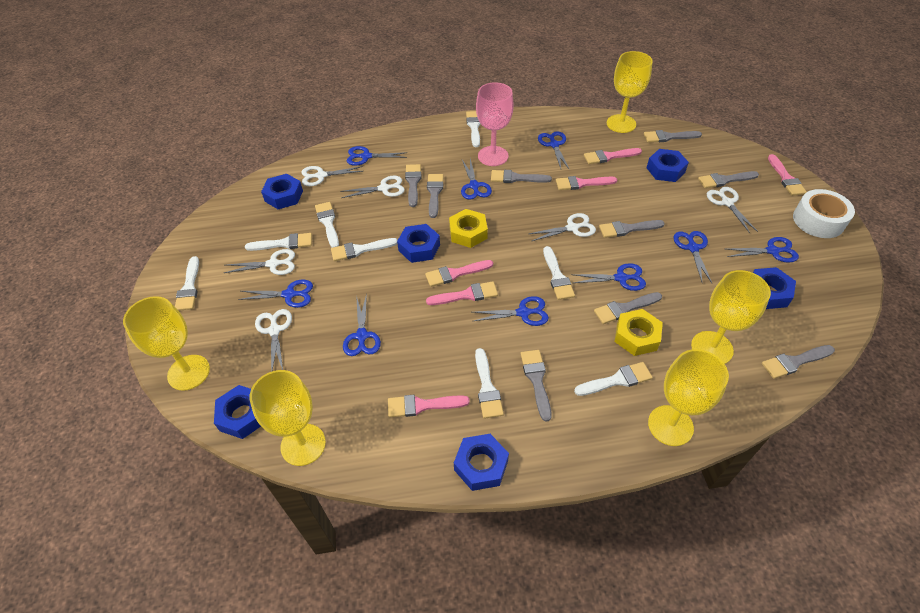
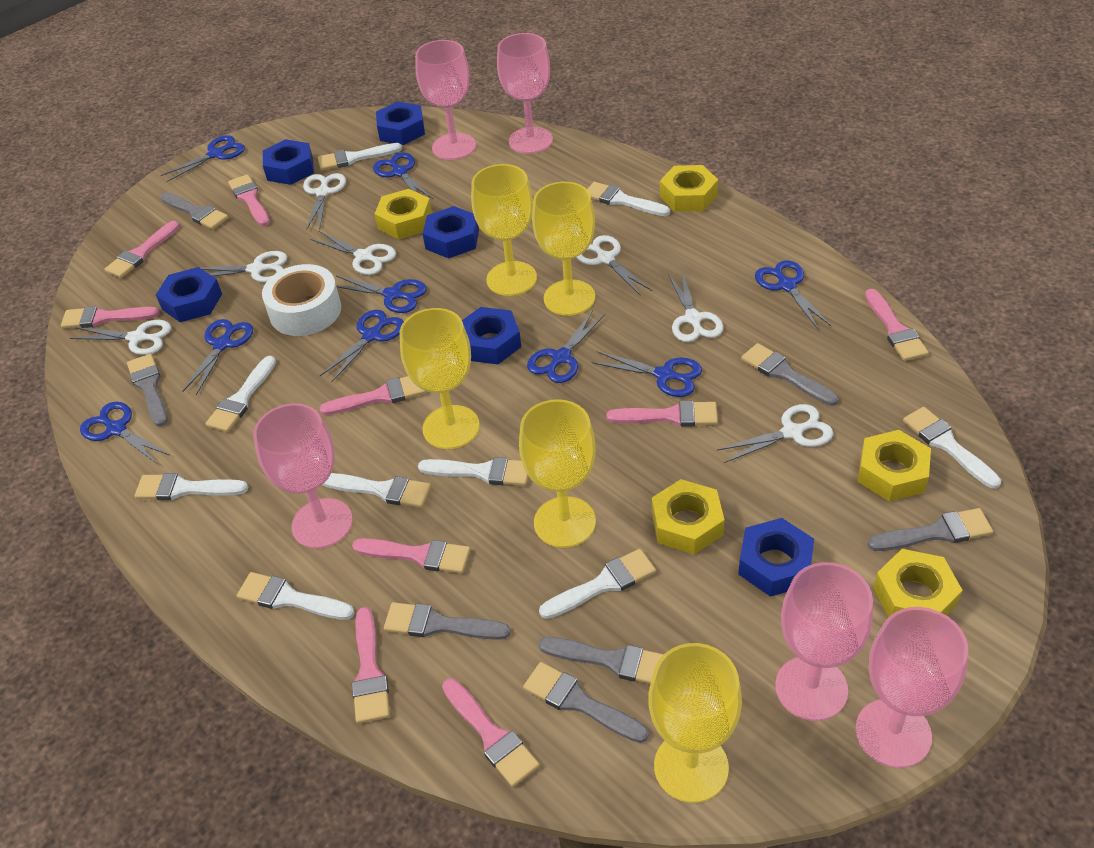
grey brush: [405,164,421,207] [427,174,443,218] [491,170,552,183] [521,350,551,422] [594,292,662,324] [599,220,665,238] [644,130,702,142] [698,171,759,188] [762,345,835,379] = 9 -> [127,354,168,427] [160,192,229,230] [384,602,511,640] [523,662,649,743] [539,637,664,684] [741,343,839,406] [868,508,993,551] = 7
pink brush: [388,395,470,417] [425,260,493,287] [426,281,498,305] [556,176,617,190] [584,148,642,164] [768,154,807,196] = 6 -> [61,306,160,329] [105,221,179,278] [228,174,270,226] [319,376,426,415] [352,538,471,574] [352,607,390,724] [442,678,540,787] [607,401,718,427] [865,289,929,361] = 9
pink goblet: [476,82,514,166] = 1 -> [253,403,353,549] [415,40,476,160] [497,33,553,154] [775,562,873,721] [856,607,968,768] = 5
white brush: [175,256,199,311] [245,233,312,251] [315,202,339,248] [331,238,398,261] [466,111,481,147] [475,348,504,419] [543,246,575,300] [574,362,653,396] = 8 -> [135,473,248,500] [205,356,276,432] [237,572,354,620] [318,143,402,171] [323,473,431,508] [418,457,528,486] [539,549,656,619] [587,182,670,216] [903,407,1001,489] = 9
white scissors: [224,249,295,275] [255,309,292,372] [301,166,363,186] [340,176,405,198] [529,213,596,241] [707,187,758,233] = 6 -> [70,320,171,355] [192,251,287,282] [303,173,346,230] [310,231,396,275] [576,235,652,296] [668,271,724,342] [717,404,833,463] = 7
yellow nut: [449,209,488,248] [614,309,663,356] = 2 -> [374,189,432,239] [652,479,725,554] [660,165,718,212] [858,430,931,502] [873,549,963,617] = 5

